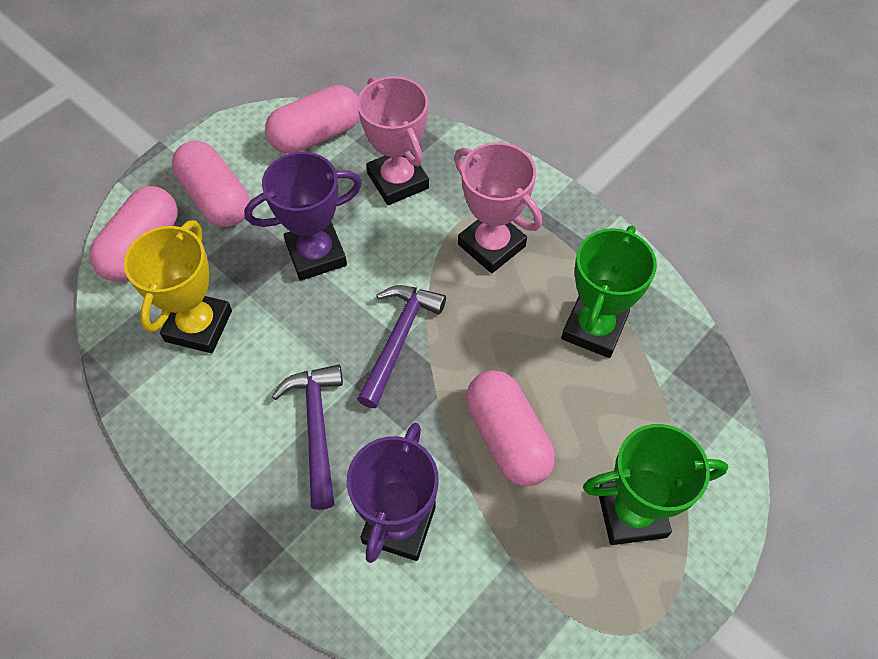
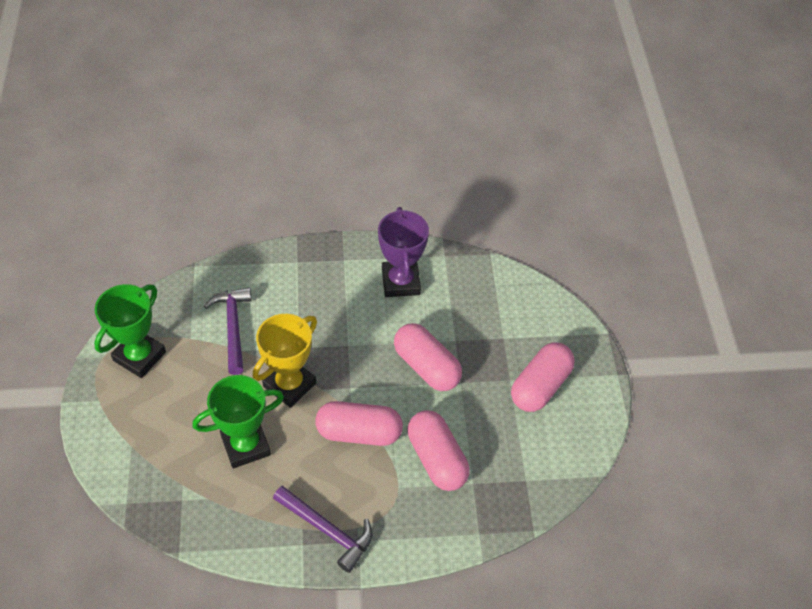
pink trophy: [357,76,429,205] [454,142,542,273] = 2 -> none = 0
purple trophy: [244,152,362,281] [347,423,439,563] = 2 -> [378,207,429,297] = 1

